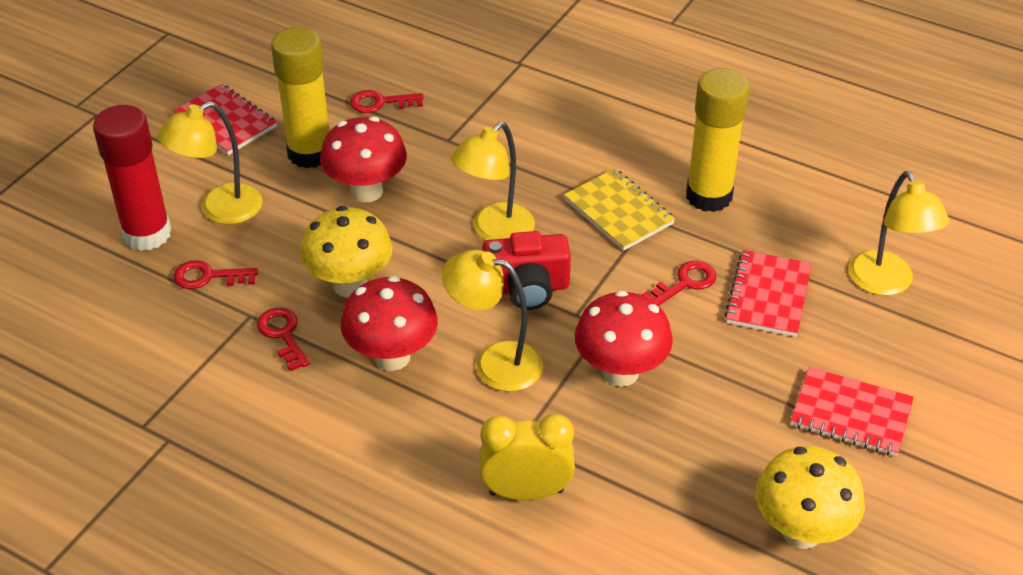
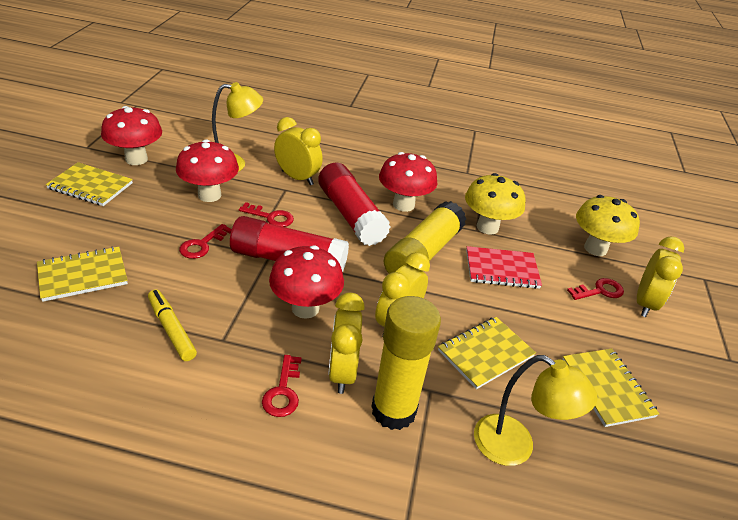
red camera: [482,231,571,310] = 1 -> none = 0
red glue stick: [93,105,171,251] = 1 -> [230,216,349,273] [318,162,390,246] = 2
red mushroom: [320,117,407,203] [341,276,438,371] [574,290,673,387] = 3 -> [101,106,162,165] [176,140,239,202] [269,245,344,319] [379,152,437,212] = 4
red notebook: [172,84,277,155] [724,250,812,337] [790,367,914,456] = 3 -> [466,246,542,289] = 1
yellow clock: [479,414,575,500] = 1 -> [274,117,323,185] [328,293,365,394] [375,252,430,337] [637,236,684,317] = 4
yellow lamp: [157,101,263,224] [442,250,543,392] [451,122,535,240] [849,171,949,296] = 4 -> [212,82,263,172] [474,355,598,466] = 2
yellow marker: none = 0 -> [148,289,197,361] = 1
yellow notebook: [564,168,675,251] = 1 -> [37,246,128,302] [46,162,133,206] [438,317,536,389] [562,348,659,427] = 4

